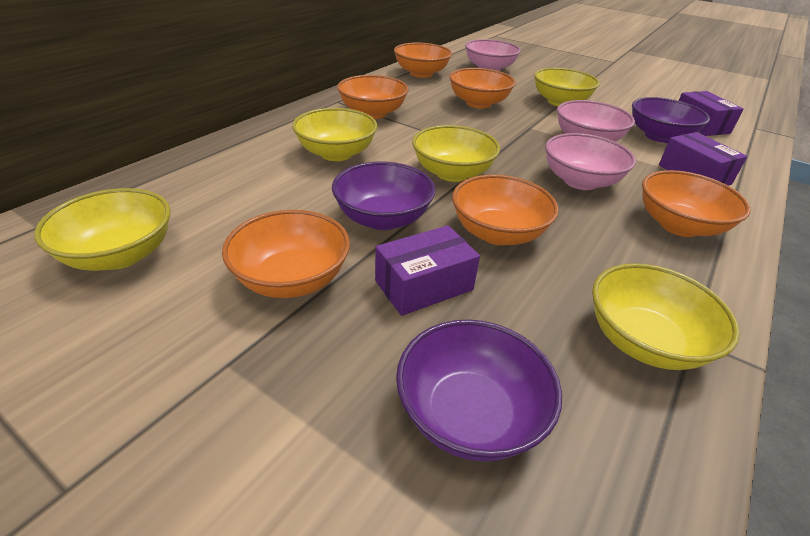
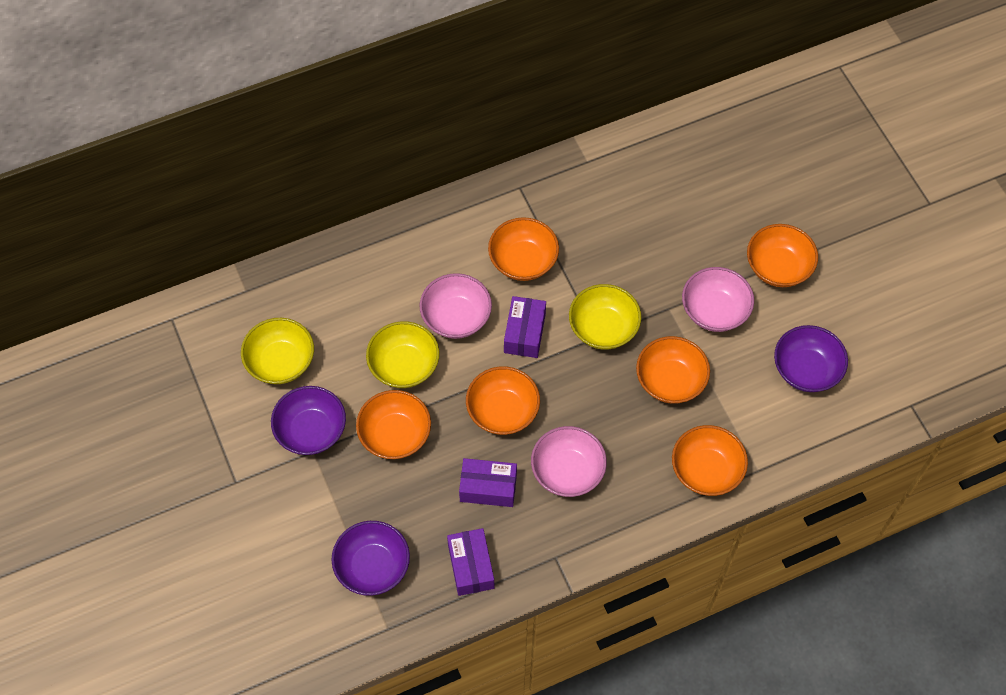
yellow bowl: [34,188,171,271] [292,108,377,161] [412,125,500,182] [534,68,600,106] [592,263,740,370] = 5 -> [241,318,314,384] [366,321,440,388] [569,284,641,350] = 3

